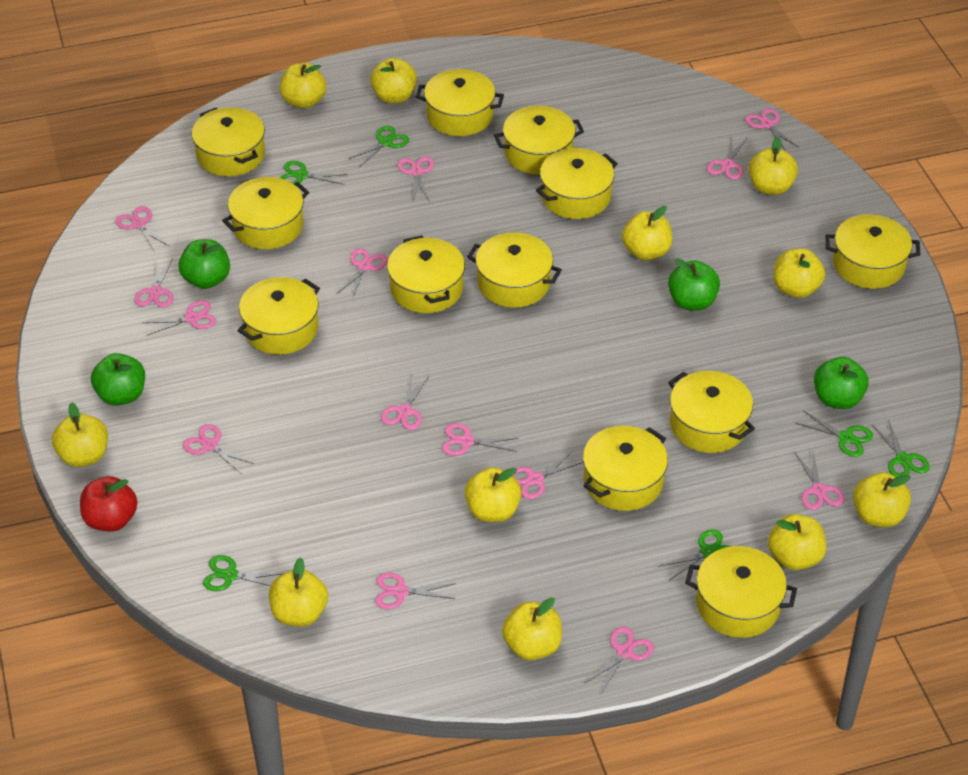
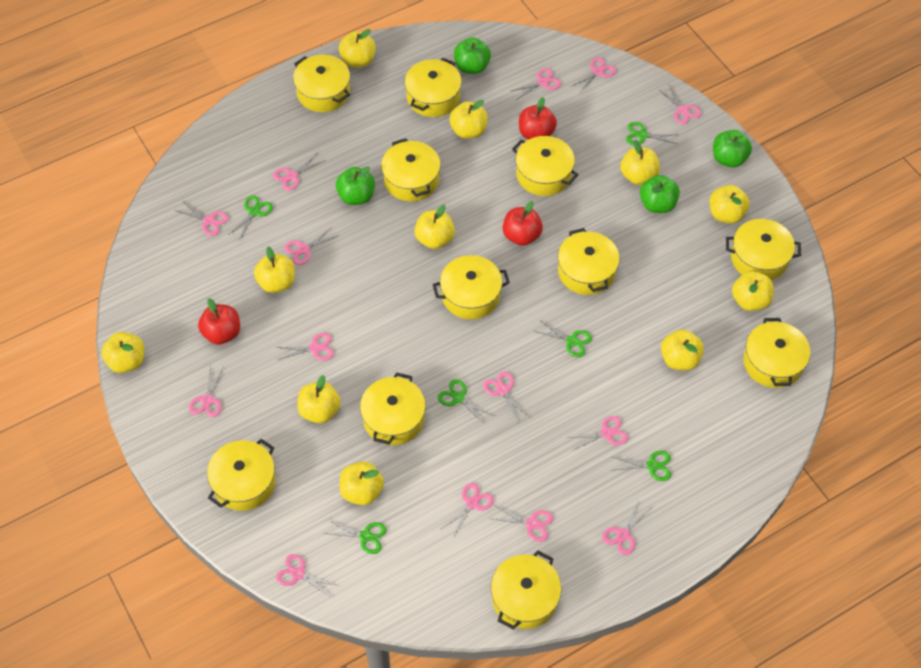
red apple: [80,476,138,531] = 1 -> [198,298,240,345] [503,201,543,246] [519,97,557,140] = 3
yellow pot: [192,107,265,176] [222,177,309,249] [237,277,320,355] [387,235,465,313] [416,69,504,136] [467,232,562,308] [494,106,584,175] [536,148,618,219] [583,426,668,511] [668,371,755,453] [685,546,797,638] [826,215,920,289] = 12 -> [207,439,276,511] [293,55,350,112] [360,372,426,445] [381,138,441,201] [405,58,462,117] [432,255,510,319] [491,551,561,630] [512,136,578,196] [558,228,620,295] [726,219,801,280] [743,318,810,388] = 11

